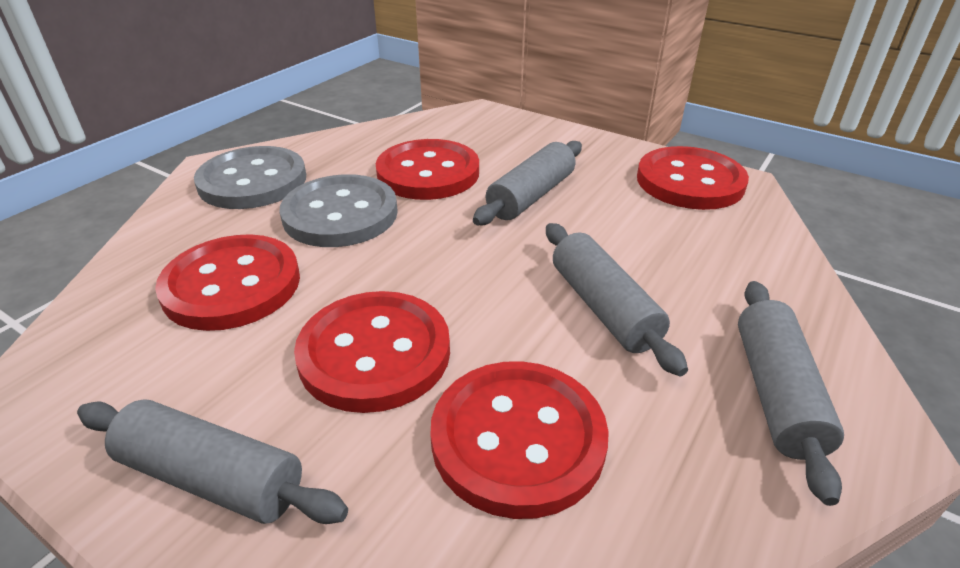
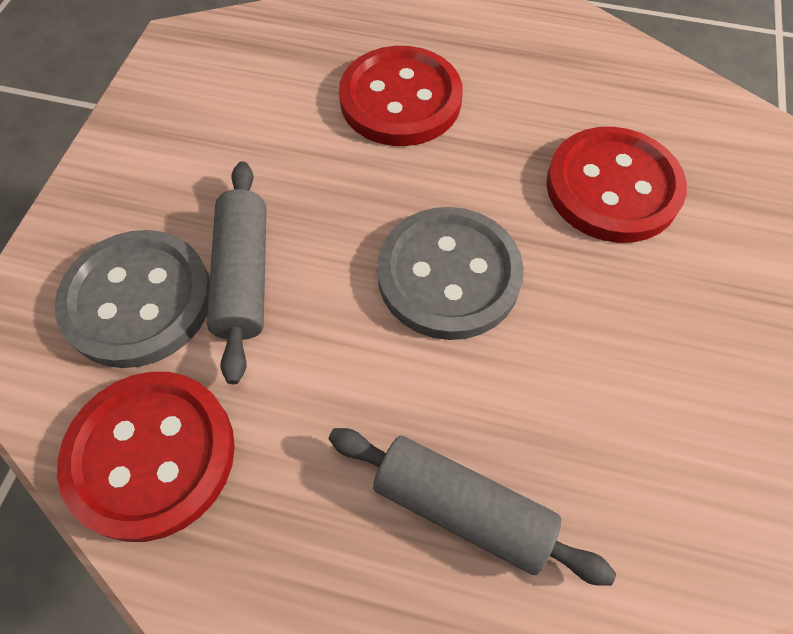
grey rolling pin: [77,399,348,524] [473,141,582,225] [546,223,688,376] [738,281,844,506] = 4 -> [207,161,266,384] [329,428,616,586] = 2
red button: [155,234,300,331] [294,291,450,413] [375,139,479,200] [430,361,609,519] [637,146,749,210] = 5 -> [57,372,235,542] [339,46,463,146] [546,127,687,243] = 3

